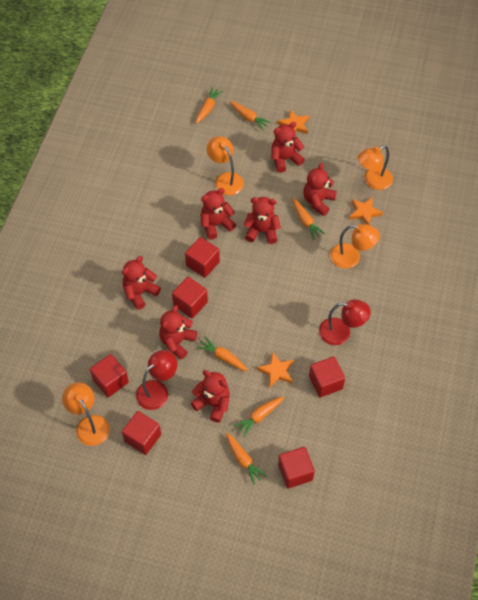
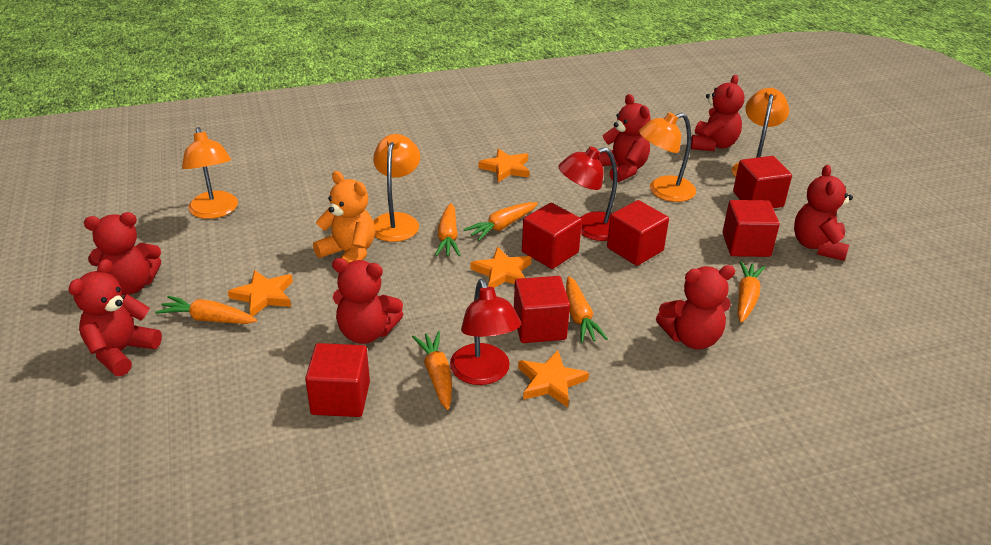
orange star: [257,352,294,388] [277,109,309,134] [349,197,383,225] = 3 -> [228,270,293,317] [471,247,532,288] [478,148,530,182] [518,350,589,407] = 4
orange teddy bear: none = 0 -> [313,171,375,263] = 1

